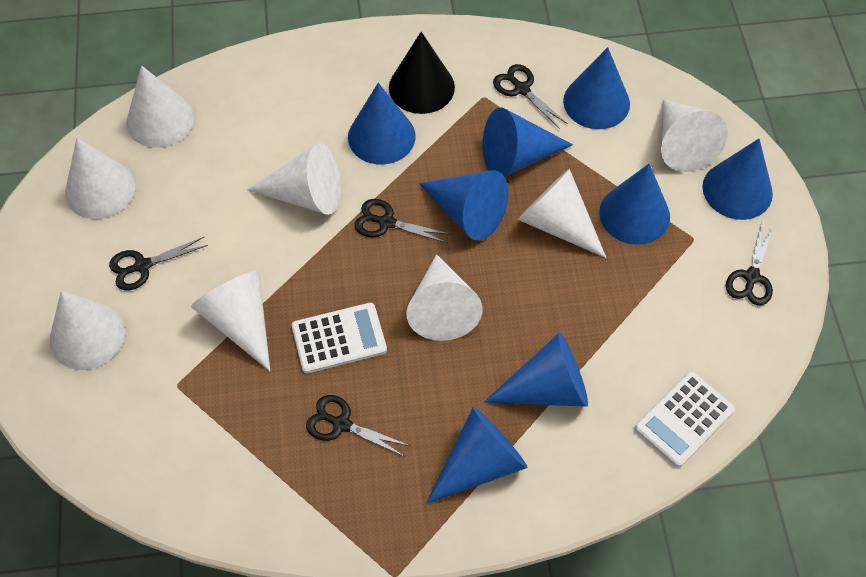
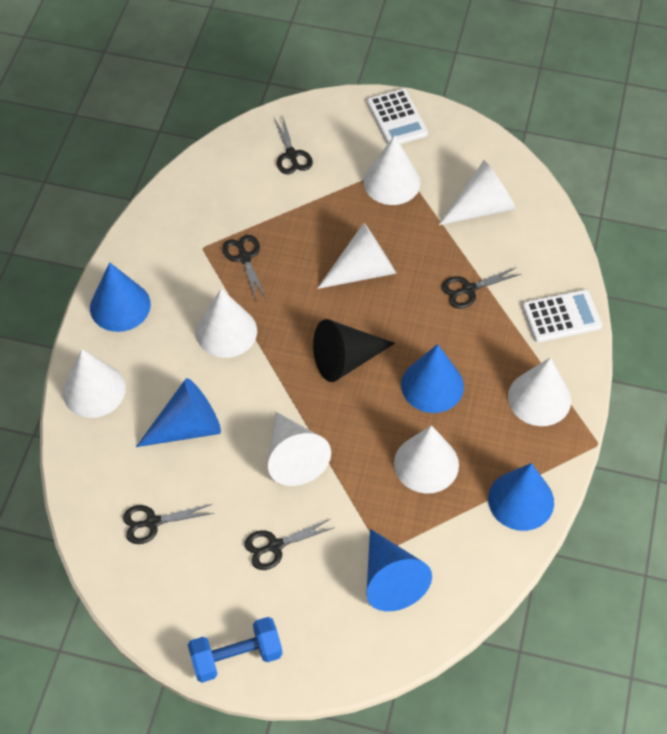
blue cone: [348,83,416,165] [419,170,508,241] [426,407,528,504] [483,108,573,177] [484,333,588,407] [563,47,630,129] [599,164,670,245] [702,139,773,220] = 8 -> [90,262,151,332] [136,378,221,447] [367,529,432,611] [401,344,464,413] [488,463,554,531] = 5
blue dumbbell: none = 0 -> [188,617,282,683] = 1

